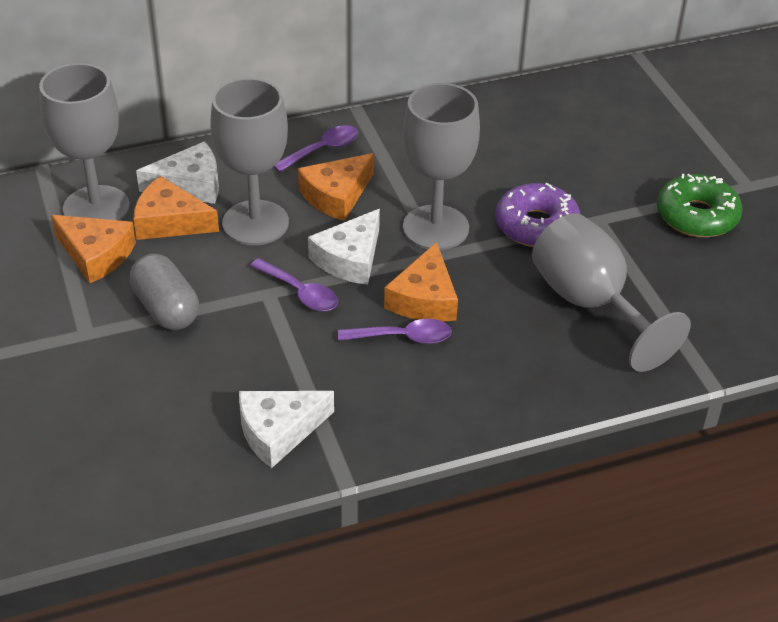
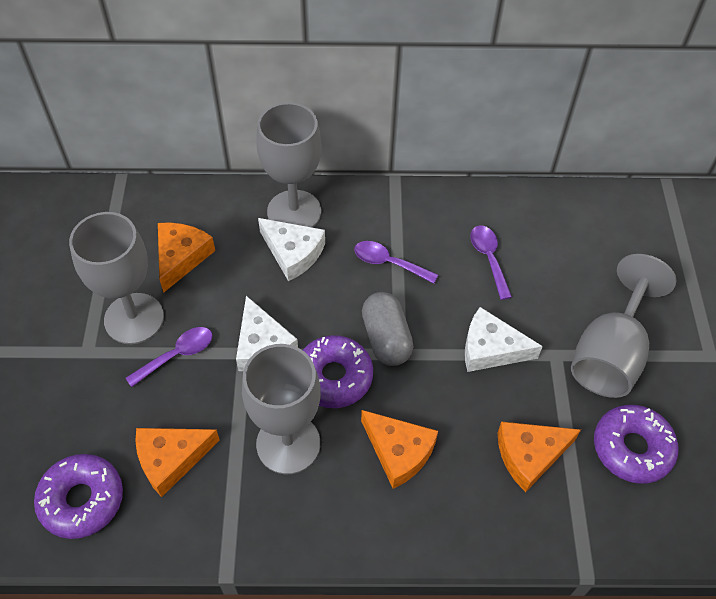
green donut: [657,174,742,238] = 1 -> none = 0
purple donut: [496,183,580,247] = 1 -> [34,454,123,539] [303,335,373,408] [594,405,678,484] = 3

